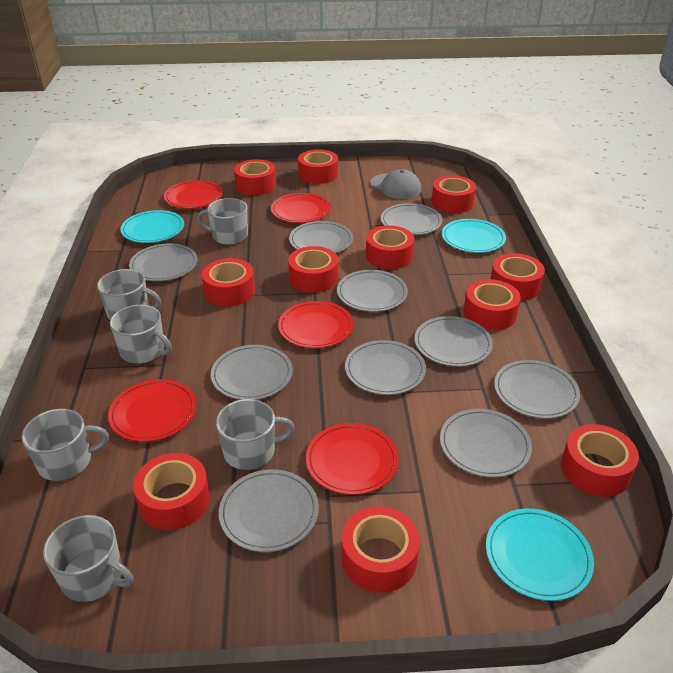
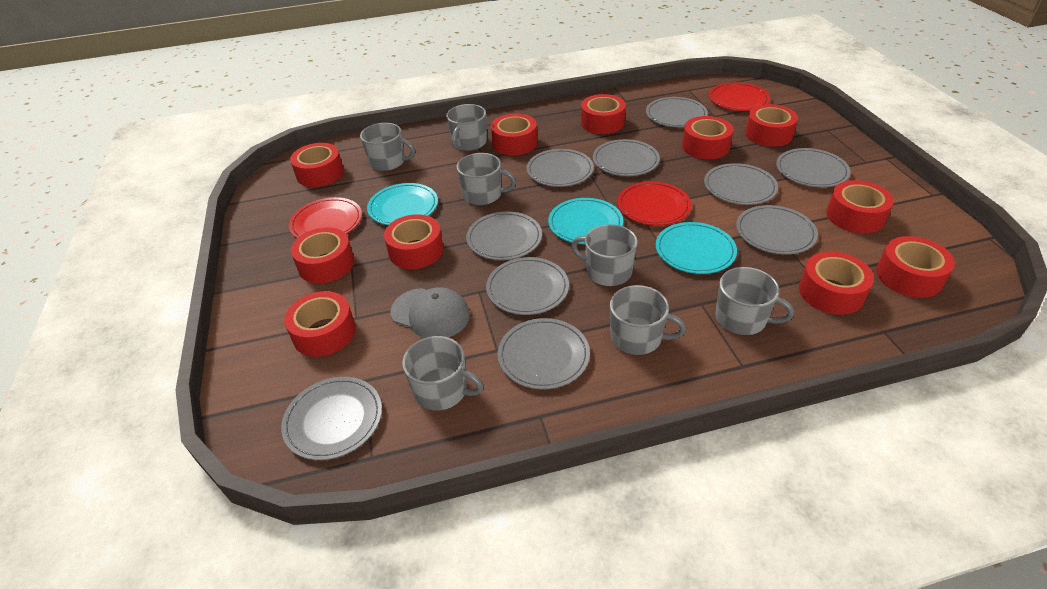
grey mug: [22,409,109,481] [43,515,134,602] [97,269,161,320] [110,305,172,364] [197,198,248,245] [216,399,295,470] = 6 -> [360,123,415,171] [402,336,484,410] [446,104,487,151] [456,153,516,205] [571,224,638,286] [610,285,686,355] [715,267,794,335] = 7
red plate: [108,379,197,442] [164,180,223,209] [271,193,331,223] [278,301,354,348] [306,423,399,495] = 5 -> [289,197,362,238] [617,182,691,226] [709,82,770,111] = 3

